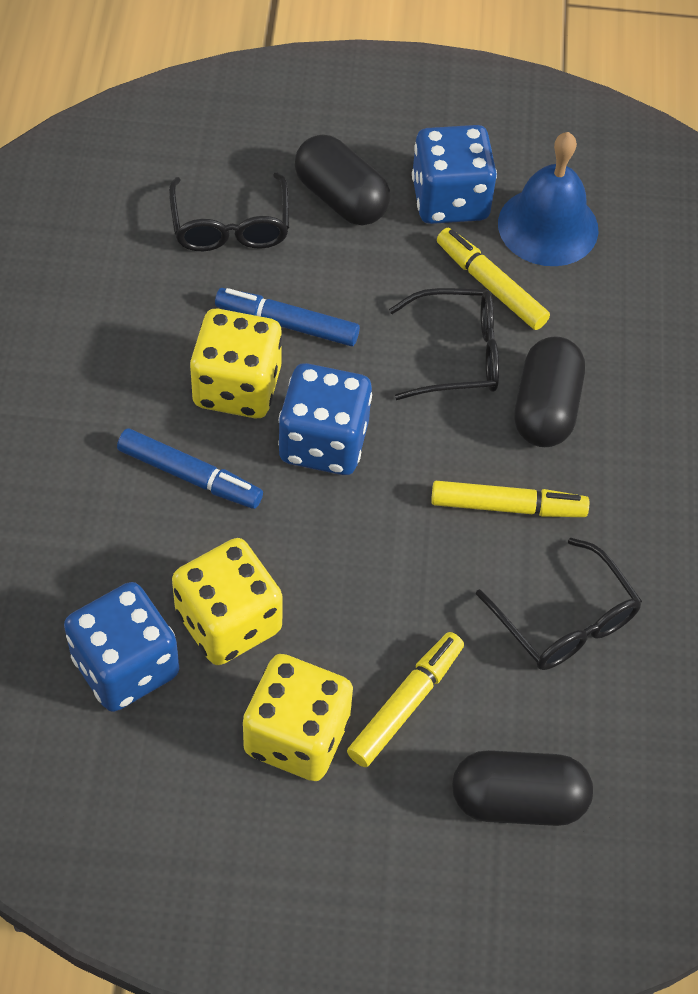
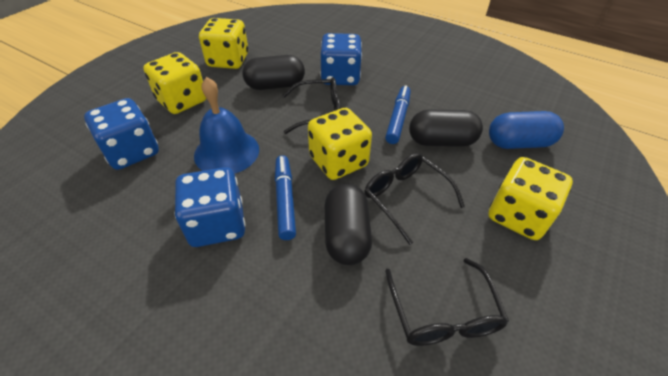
blue capsule: none = 0 -> [489,111,564,149] = 1
yellow dice: [172,538,283,665] [190,309,282,418] [243,654,353,781] = 3 -> [143,52,207,114] [199,18,248,69] [308,108,372,180] [488,157,573,240] = 4
yellow marker: [347,632,464,767] [431,481,589,517] [437,228,550,330] = 3 -> none = 0

